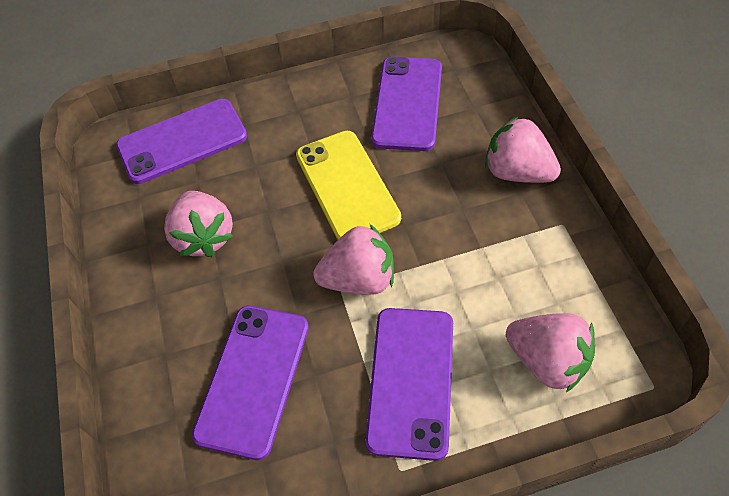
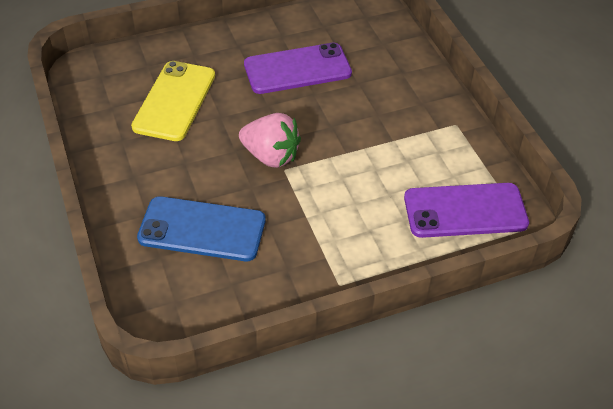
blue phone: none = 0 -> [137,196,265,261] = 1
pink strawberry: [164,191,233,257] [313,224,394,295] [485,116,561,183] [506,313,595,392] = 4 -> [239,113,301,168] = 1
purple phone: [116,99,247,184] [192,306,309,460] [365,308,453,461] [371,57,442,151] = 4 -> [244,43,352,94] [404,183,529,238] = 2

